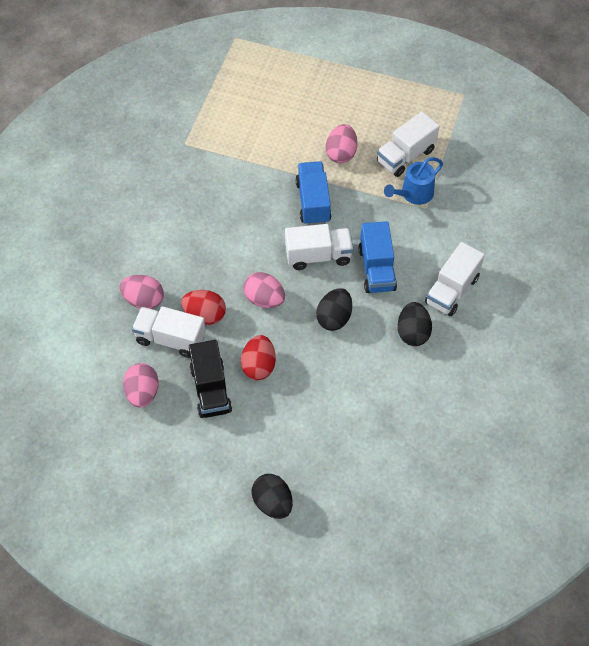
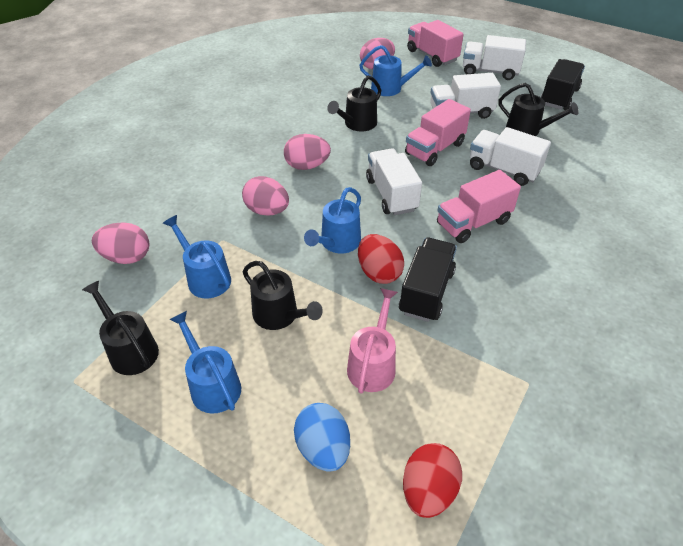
black egg: [252,474,293,519] [316,288,352,331] [398,302,432,346] = 3 -> none = 0
black truck: [189,340,232,418] = 1 -> [399,238,457,322] [541,59,585,110] = 2
black watering can: none = 0 -> [82,281,159,375] [243,261,323,330] [327,75,381,132] [498,83,579,136] = 4
blue egg: none = 0 -> [294,403,350,472] = 1
blue truck: [296,161,331,225] [359,221,397,293] = 2 -> none = 0
blue watering can: [384,157,443,205] = 1 -> [163,215,231,298] [170,311,241,413] [304,187,361,253] [359,45,432,96] = 4
pink truck: none = 0 -> [405,99,471,166] [407,20,464,67] [437,170,521,243] = 3
pink watering can: none = 0 -> [347,288,398,393] = 1

